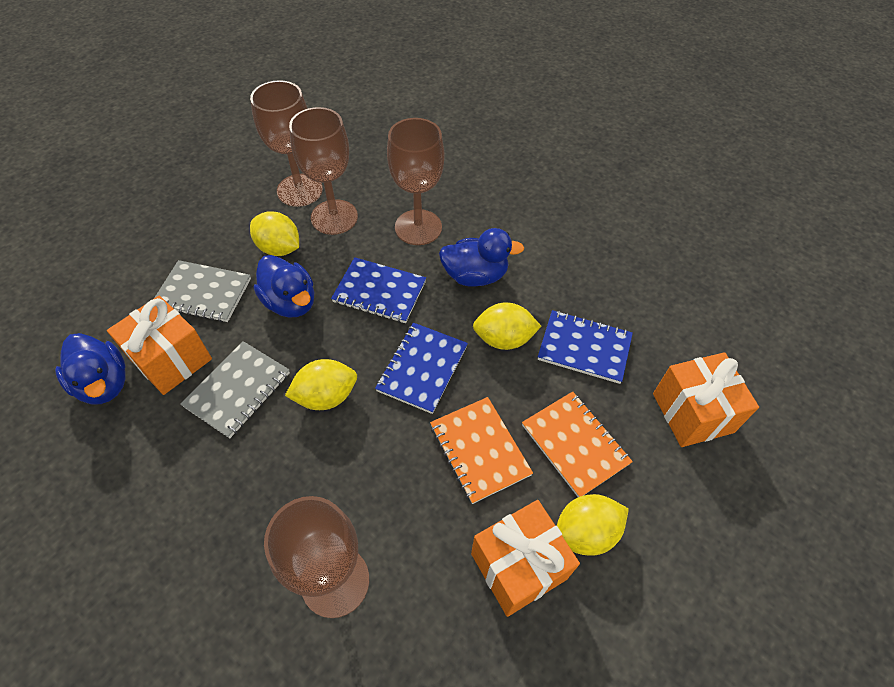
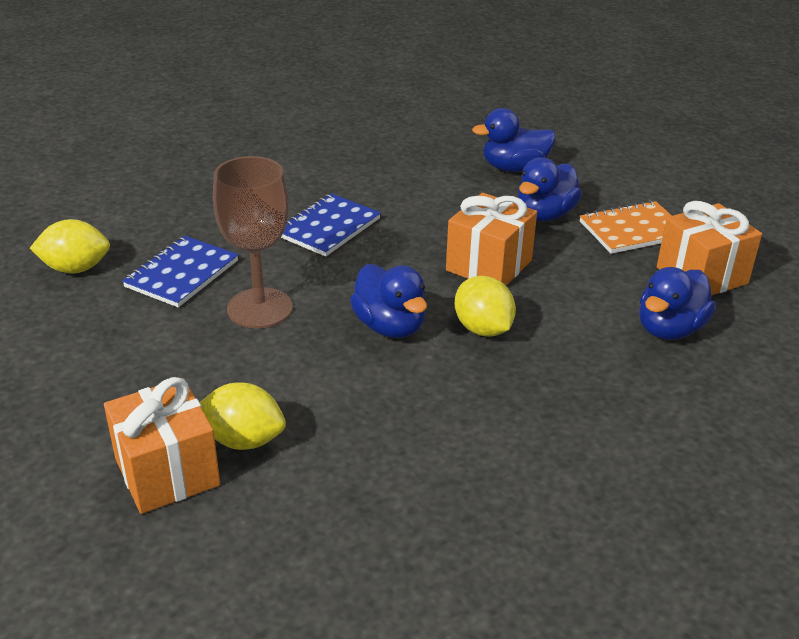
blue duck: [55,333,126,405] [254,255,314,318] [439,228,524,287] = 3 -> [350,264,427,338] [472,108,555,172] [517,157,582,221] [639,267,716,340] = 4
blue notebook: [331,257,426,323] [375,323,468,414] [538,310,633,384] = 3 -> [122,236,238,307] [281,193,381,257] = 2
brown goblet: [250,80,323,207] [264,496,369,618] [289,107,358,235] [387,118,444,245] = 4 -> [213,156,293,328] = 1
grey notebook: [154,260,251,322] [180,341,290,438] = 2 -> none = 0
orange notebook: [430,397,533,504] [522,391,633,497] = 2 -> [580,200,672,254] = 1
yellow lemon: [250,211,299,256] [285,359,357,410] [473,302,541,350] [557,494,629,556] = 4 -> [30,219,110,274] [200,382,286,450] [455,276,516,337] = 3

